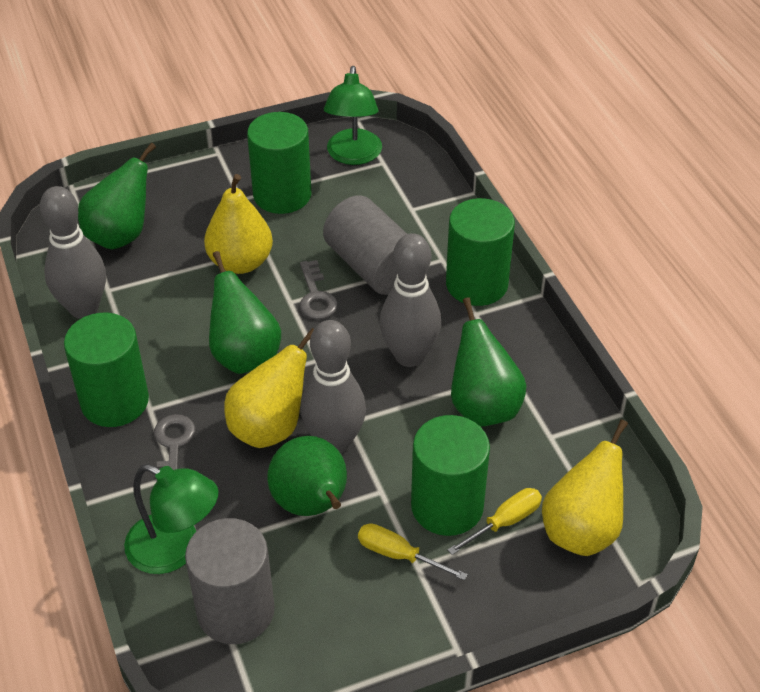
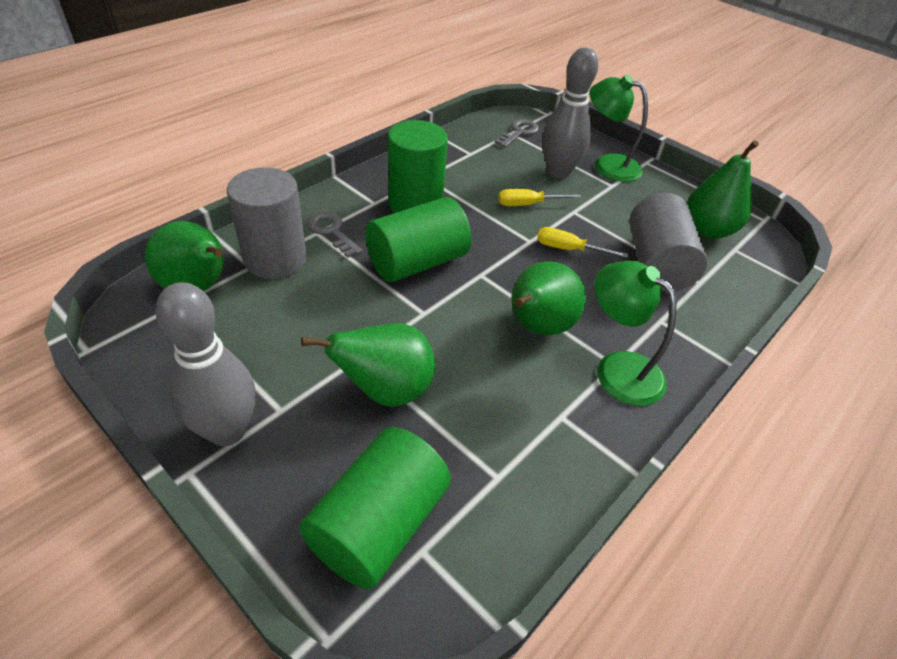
green cylinder: [64,313,149,427] [247,112,311,214] [411,415,490,536] [446,198,515,306] = 4 -> [299,427,451,590] [365,197,472,282] [388,120,448,213] = 3
grey bowling pin: [40,186,106,319] [300,320,366,453] [380,233,441,367] = 3 -> [155,282,256,446] [542,48,598,179] = 2
yellow pear: [204,174,273,274] [224,328,314,448] [542,419,628,556] = 3 -> none = 0

